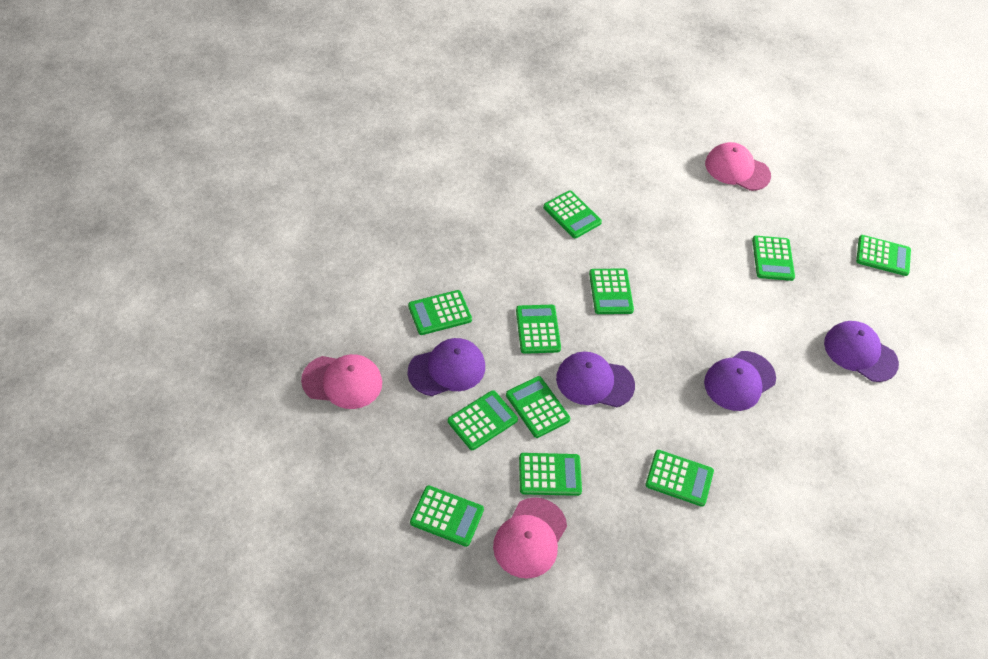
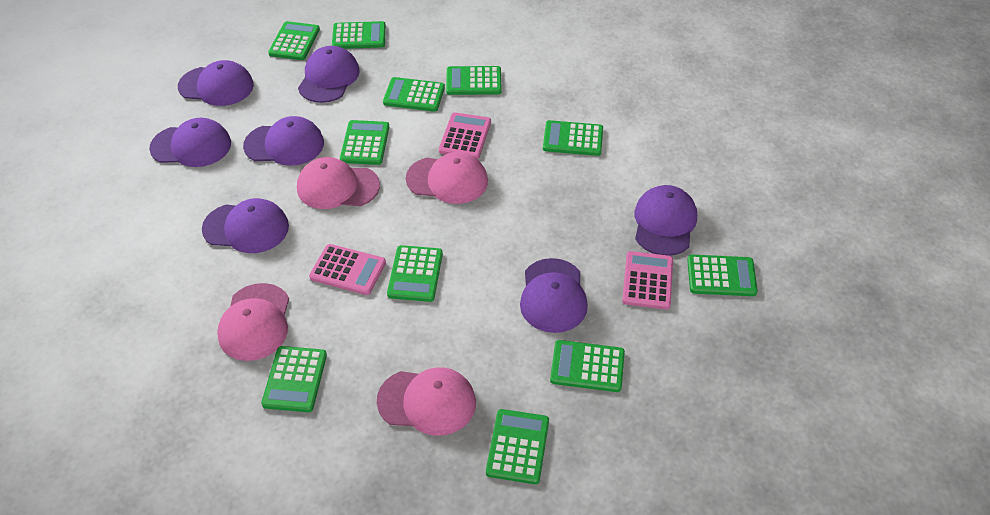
pink calculator: none = 0 -> [309,244,386,295] [439,112,491,159] [622,251,673,310] = 3
pink cap: [301,354,382,409] [493,497,567,579] [705,142,771,191] = 3 -> [217,283,289,361] [297,157,380,209] [377,367,476,436] [406,152,488,204] = 4
purple cap: [408,338,485,396] [556,351,635,407] [704,351,776,411] [824,321,899,382] = 4 -> [149,118,231,167] [178,60,254,106] [202,198,289,253] [243,116,324,166] [298,46,360,103] [520,258,588,333] [634,185,697,256] = 7

